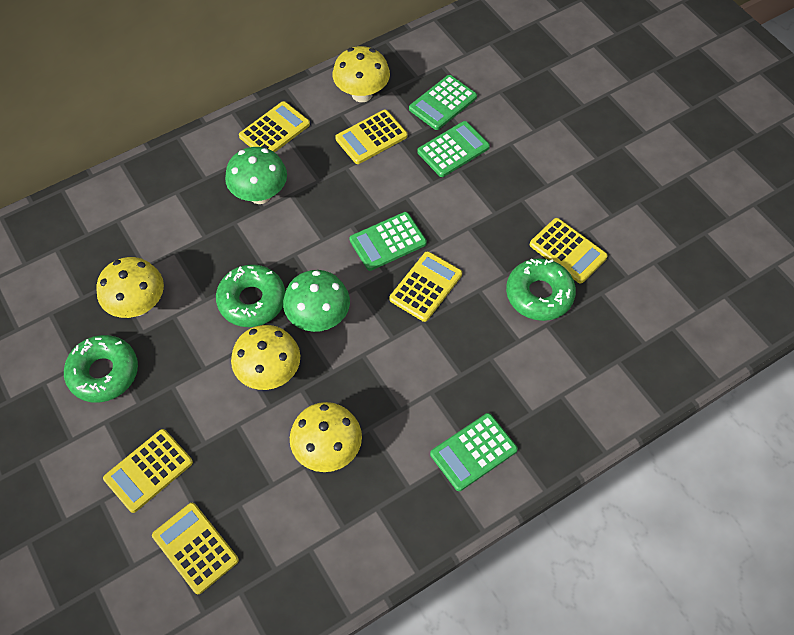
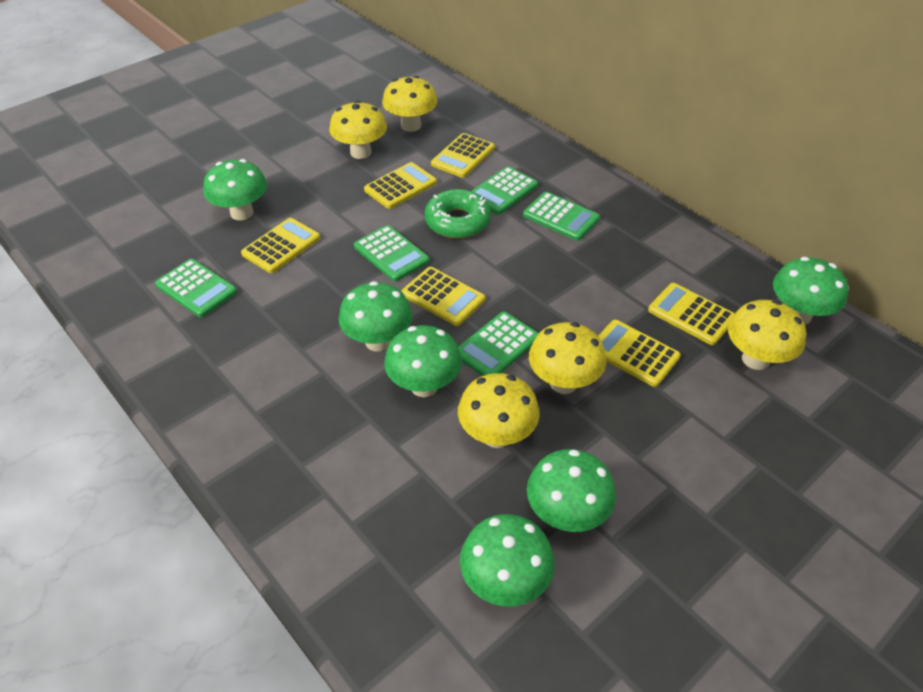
green calculator: [350,212,427,271] [409,75,477,130] [417,121,490,177] [430,413,518,491] = 4 -> [155,259,237,317] [354,225,430,281] [458,312,539,376] [472,166,538,215] [523,192,600,241] = 5
green donut: [64,335,138,403] [216,264,285,327] [506,258,576,321] = 3 -> [425,189,491,239] = 1
green mushroom: [225,147,287,204] [283,270,350,332] = 2 -> [203,159,267,221] [338,281,412,352] [384,325,462,397] [460,514,555,607] [527,449,616,532] [773,257,848,324] = 6
yellow mushroom: [96,257,164,318] [231,325,300,390] [290,402,362,472] [332,46,390,102] = 4 -> [329,101,387,159] [382,76,437,132] [458,373,540,448] [529,322,606,394] [728,300,806,370] = 5

